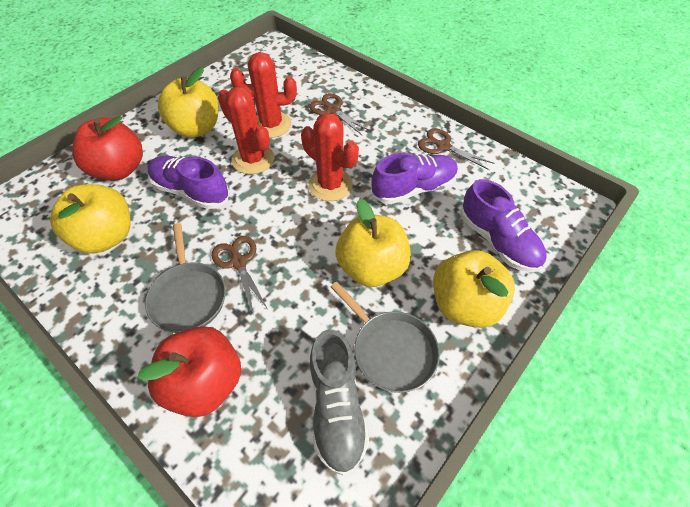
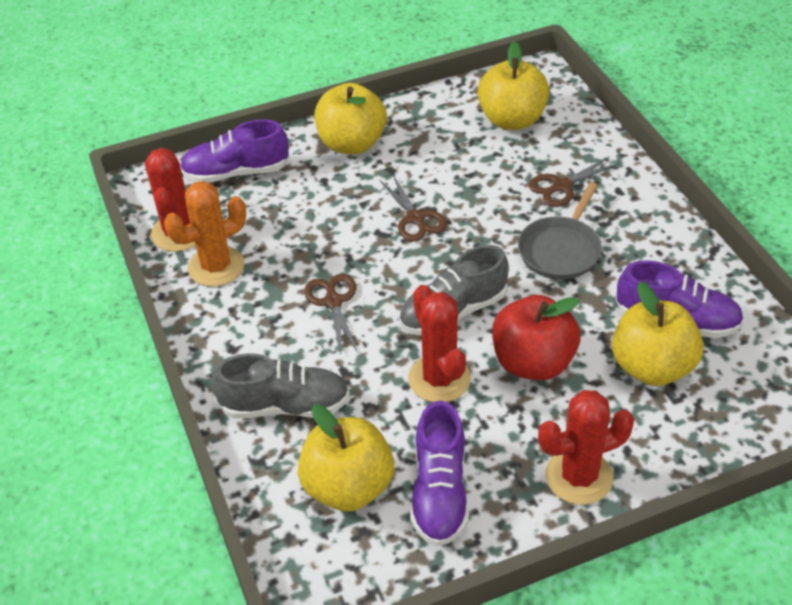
grey pan: [145,223,226,333] [331,282,440,393] = 2 -> [518,182,602,280] = 1
grey shoe: [310,329,369,475] = 1 -> [212,353,350,418] [399,245,508,336] = 2
orange cactus: none = 0 -> [164,181,246,287] = 1
red apple: [72,116,143,180] [137,326,241,417] = 2 -> [492,295,581,380] = 1

